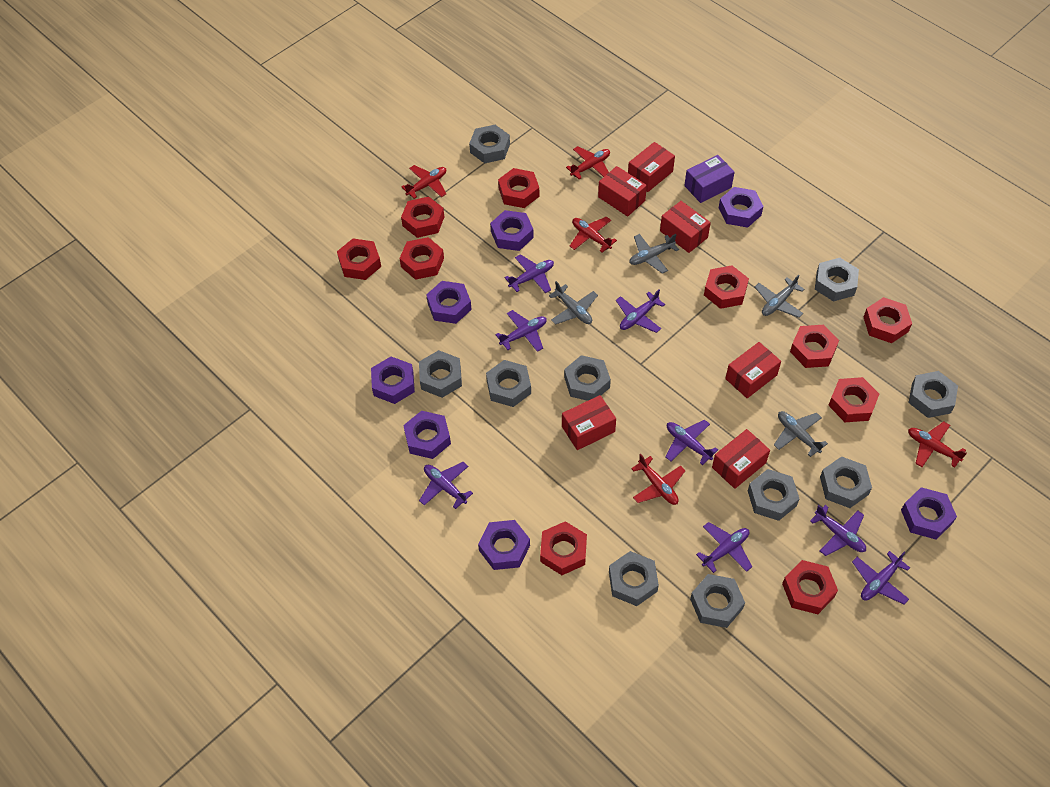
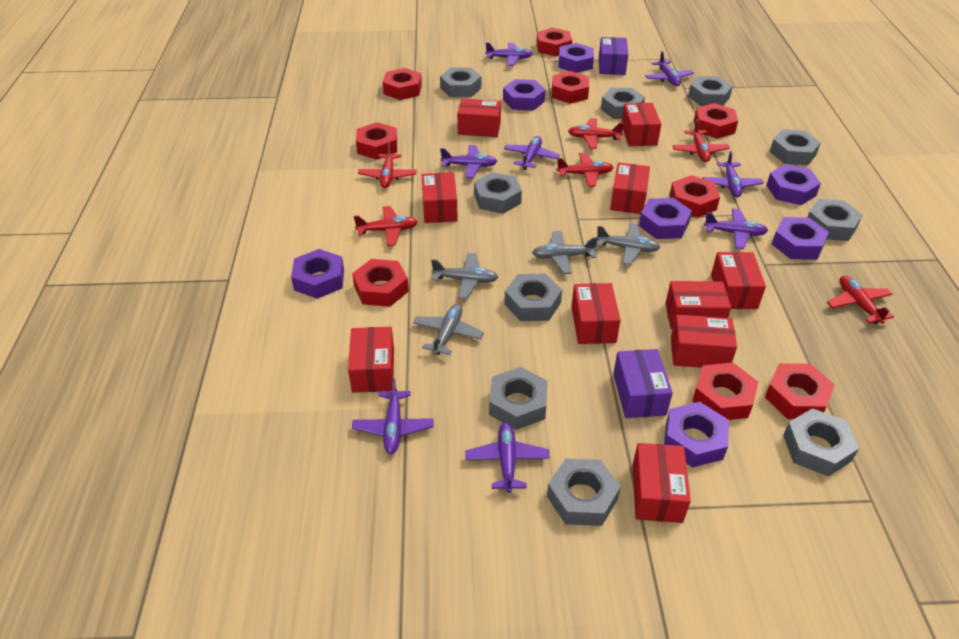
purple box: [684,155,735,203] = 1 -> [599,37,628,75] [613,349,673,418] = 2
red box: [562,395,616,450] [598,166,647,216] [628,142,675,192] [660,201,711,253] [712,429,770,489] [725,342,781,398] = 6 -> [348,327,394,393] [422,172,458,223] [457,98,501,137] [571,283,621,344] [610,162,650,214] [621,103,661,146] [632,443,691,523] [665,281,731,330] [671,314,737,368] [711,252,766,309] = 10
red nut: [337,239,381,280] [399,237,444,280] [401,197,444,238] [498,168,539,208] [540,521,587,575] [704,265,749,309] [782,560,838,614] [790,325,839,368] [828,377,879,422] [864,297,912,343] = 10 -> [352,259,409,307] [356,122,397,160] [383,68,422,100] [536,28,572,56] [552,71,589,104] [670,175,720,218] [692,363,758,420] [694,103,738,139] [765,363,835,419] = 9
red plane: [402,165,446,199] [566,146,610,179] [570,216,617,253] [631,454,685,505] [908,422,967,467] = 5 -> [354,206,418,246] [358,143,417,188] [556,153,614,187] [568,118,624,149] [673,119,730,162] [827,276,894,324] = 6

